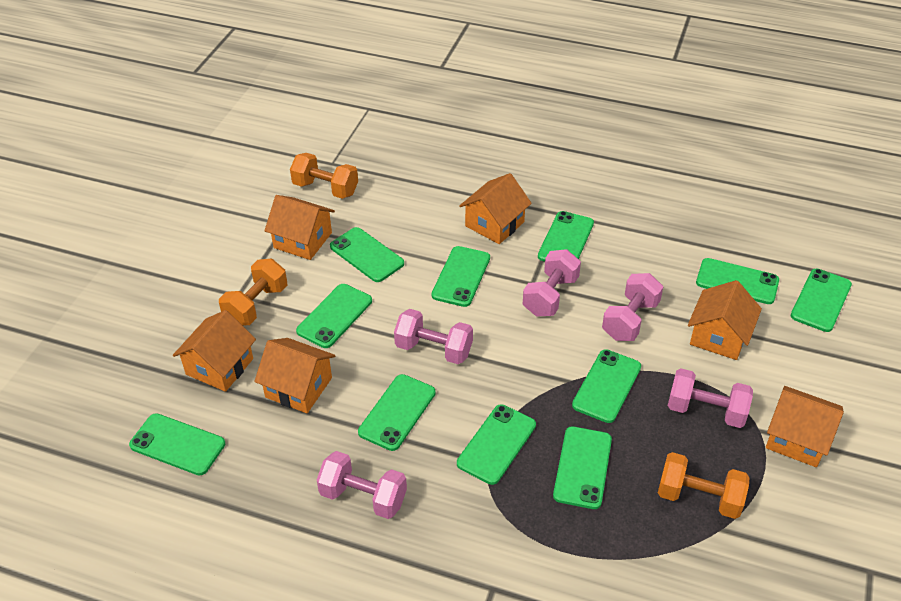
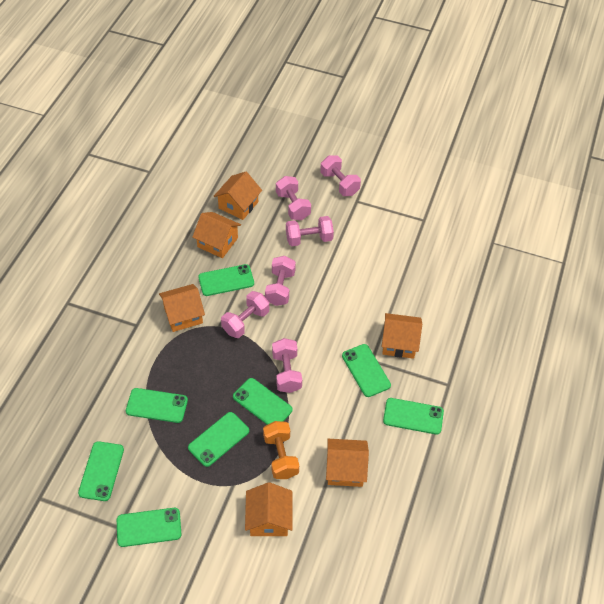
green phone: [129,413,225,476] [296,284,372,348] [330,227,404,282] [358,374,436,451] [432,246,490,307] [457,404,536,485] [538,211,594,262] [553,426,612,509] [572,349,641,423] [696,258,779,304] [791,269,852,332] = 11 -> [78,441,124,501] [117,508,181,547] [126,388,188,423] [188,412,249,467] [198,264,254,296] [233,378,293,425] [342,344,391,397] [383,398,444,435] = 8
orange dumbbell: [219,259,287,325] [290,153,358,199] [658,452,750,519] = 3 -> [263,421,299,479] = 1
pink dumbbell: [317,451,407,519] [394,309,473,364] [523,249,581,317] [602,273,663,341] [668,368,753,428] = 5 -> [221,291,269,338] [265,256,296,306] [272,338,302,393] [276,176,311,220] [286,216,334,246] [320,155,361,196] = 6

